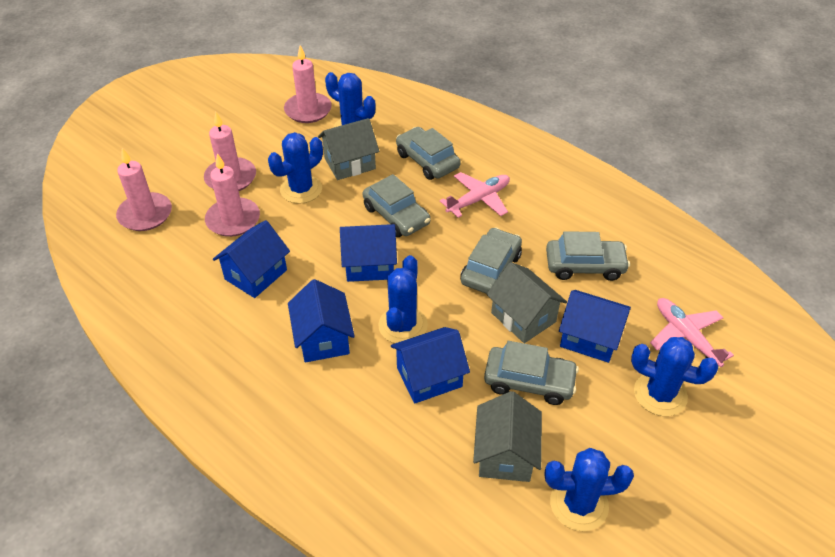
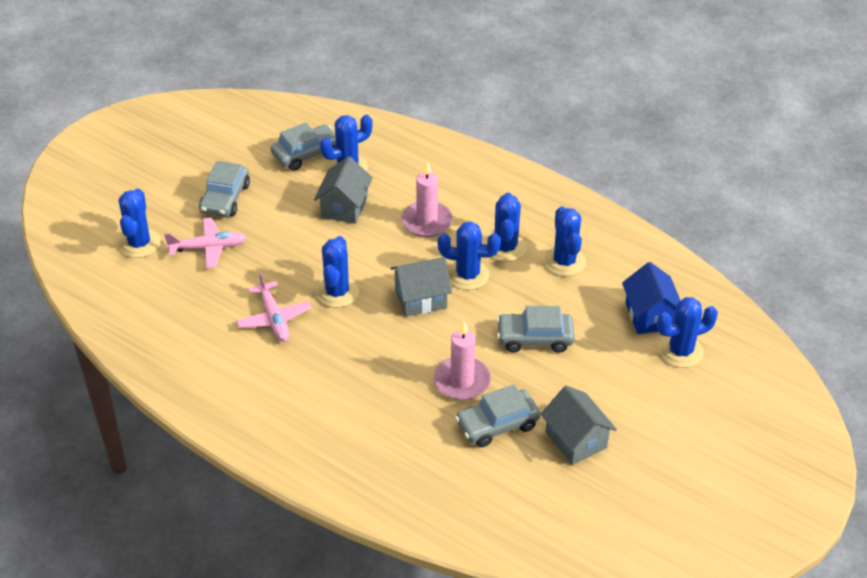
blue cactus: [268,132,323,204] [325,72,375,128] [378,255,428,343] [544,448,634,531] [631,337,718,416] = 5 -> [118,189,160,258] [316,236,359,308] [320,115,373,171] [438,222,501,290] [485,193,527,262] [544,206,586,276] [657,297,718,368] = 7
blue house: [213,220,290,298] [288,279,355,362] [340,224,397,282] [391,327,470,404] [559,290,631,363] = 5 -> [622,262,681,334] = 1
grey car: [363,174,431,237] [396,127,461,180] [460,228,522,294] [484,341,579,405] [546,231,630,281] = 5 -> [199,161,250,217] [271,123,336,171] [455,384,540,447] [496,306,575,353] = 4
pink candle: [116,148,172,231] [204,112,256,191] [205,153,260,237] [284,45,332,123] = 4 -> [402,161,453,237] [434,321,491,400] = 2

